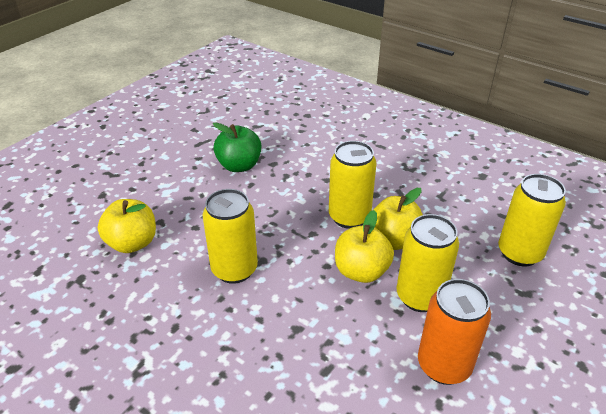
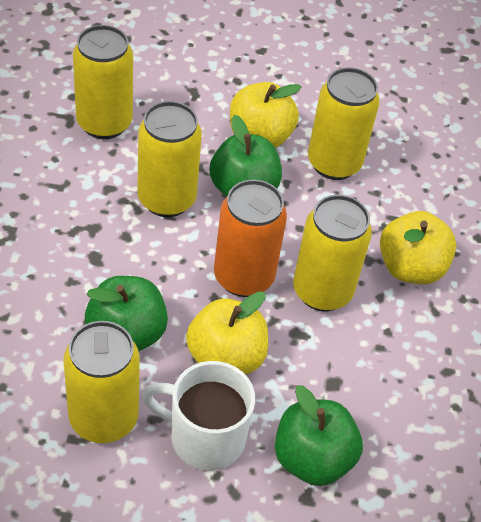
green apple: [213,122,261,172] = 1 -> [85,276,168,351] [209,115,282,197] [275,385,363,486] = 3
white mug: none = 0 -> [142,361,255,470] = 1
yellow can: [203,189,258,284] [329,141,377,229] [397,214,459,312] [498,174,566,267] = 4 -> [63,321,140,443] [73,25,133,139] [137,101,202,217] [293,195,372,311] [308,67,380,180] = 5

